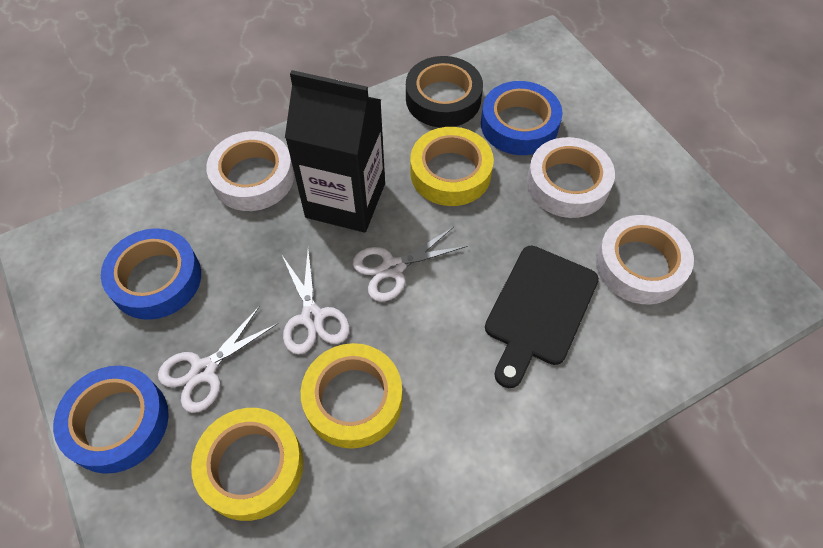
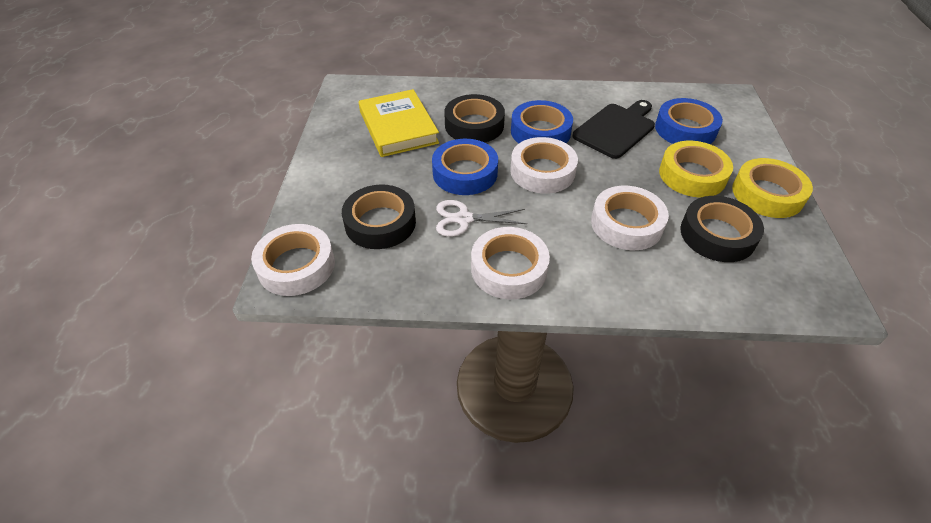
black carton: [285,70,385,232] = 1 -> none = 0
black tape: [406,56,483,128] = 1 -> [342,184,416,249] [444,94,505,143] [680,196,764,262] = 3
white scissors: [158,306,278,413] [282,249,350,354] [353,227,468,302] = 3 -> [436,200,527,237] = 1
white tape: [206,131,294,211] [527,137,615,218] [596,215,694,304] = 3 -> [251,224,335,296] [471,227,550,299] [510,137,578,194] [591,186,669,250] = 4
yellow book: none = 0 -> [359,89,439,157] = 1
yellow tape: [191,408,303,521] [301,343,403,449] [410,127,494,206] = 3 -> [659,141,733,197] [732,158,813,218] = 2

